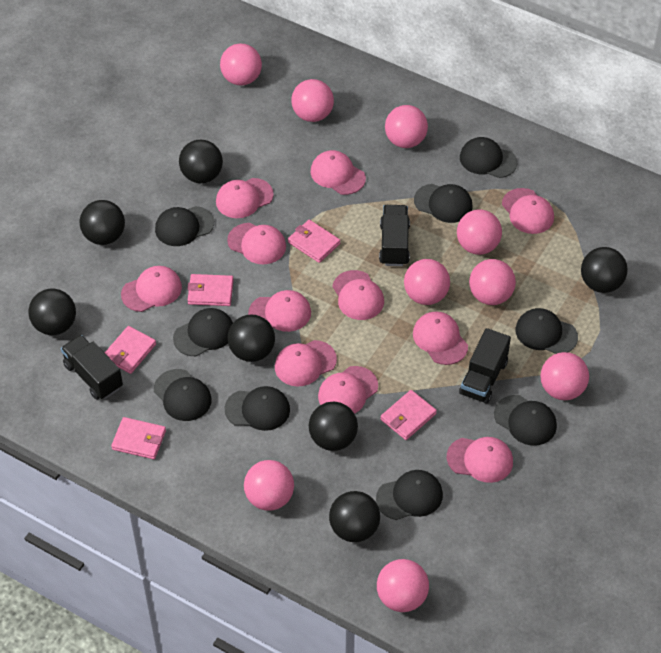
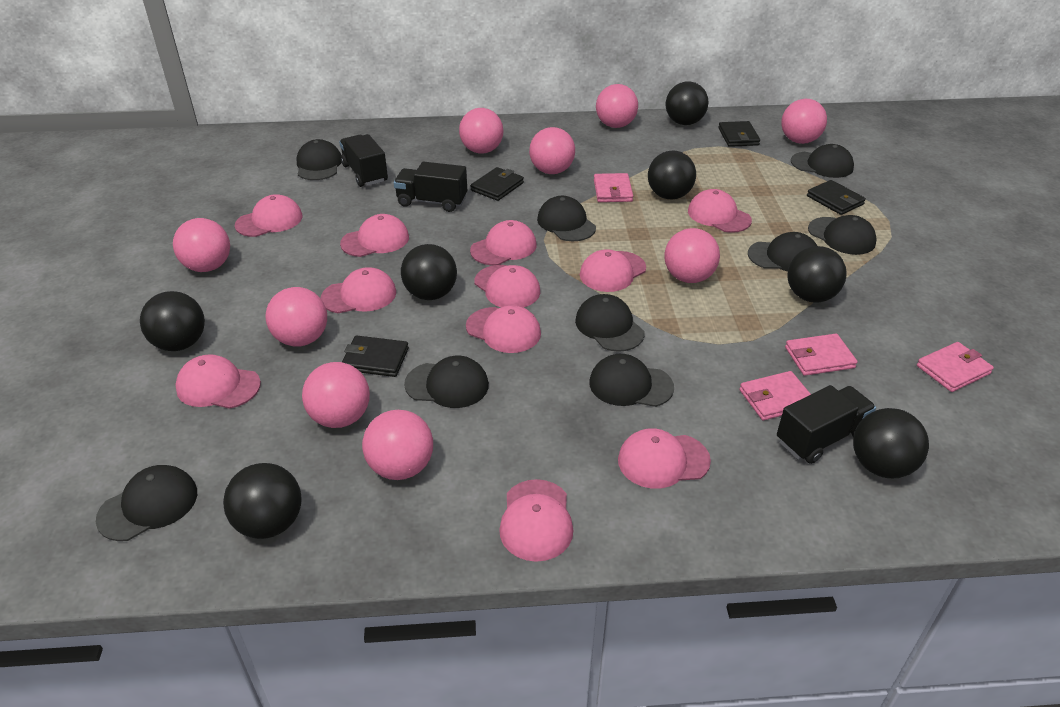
black wallet: none = 0 -> [342,336,409,377] [471,167,524,201] [718,121,760,147] [807,180,866,215] = 4
pink wallet: [105,326,156,374] [111,417,166,459] [187,274,234,306] [288,220,340,263] [380,390,437,440] = 5 -> [594,173,633,202] [739,371,811,420] [785,334,858,376] [917,342,994,392] = 4

